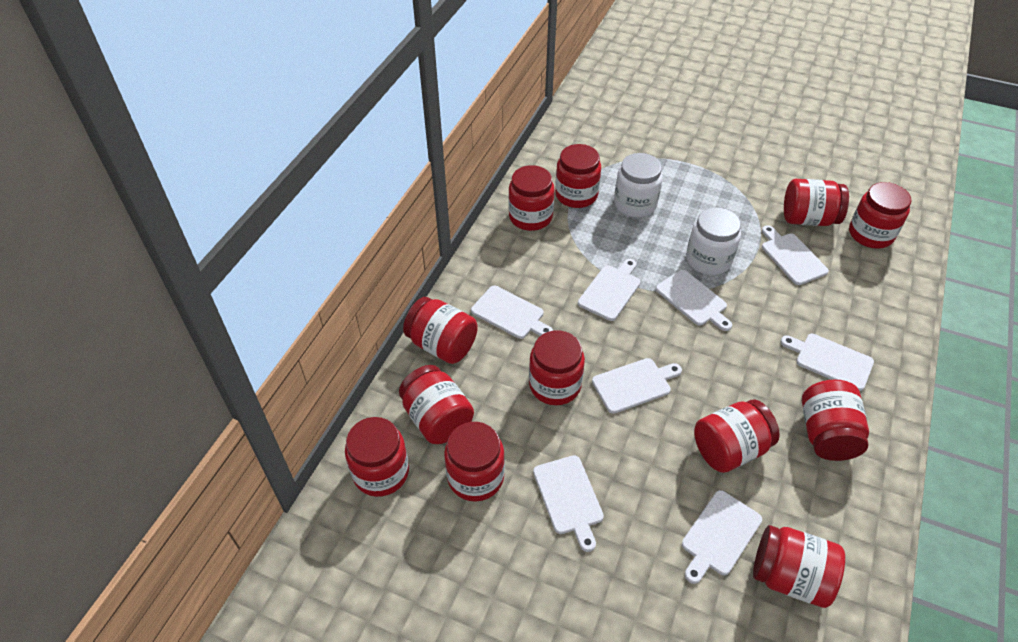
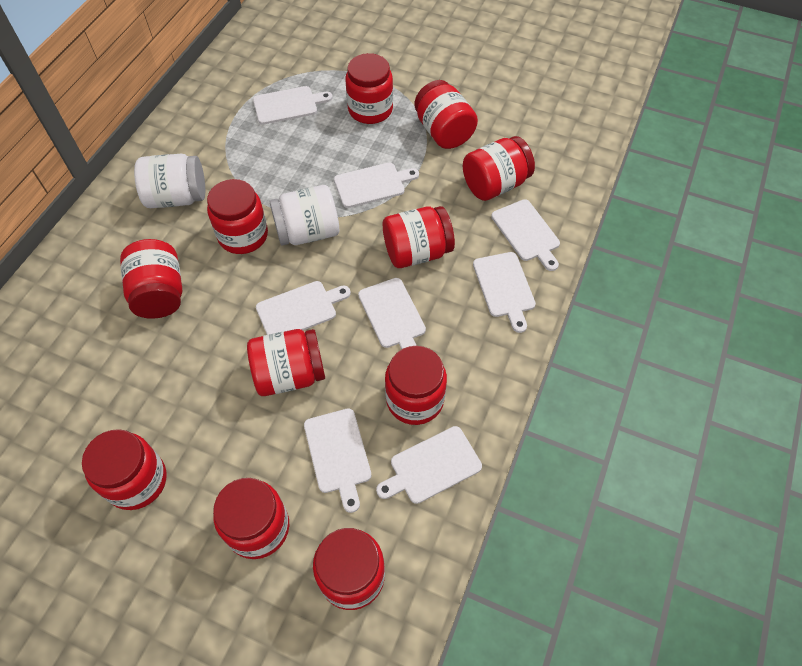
red jar: [345,417,409,497] [399,365,474,444] [403,297,478,364] [444,422,505,502] [509,165,554,231] [529,330,585,405] [555,144,601,208] [694,399,780,473] [753,525,845,608] [784,179,849,226] [802,380,869,461] [849,182,912,249] = 12 -> [82,429,166,510] [120,239,182,319] [207,179,268,254] [213,478,289,559] [247,329,325,396] [313,528,385,610] [345,53,393,124] [383,206,455,268] [385,346,447,425] [414,80,478,149] [463,136,535,201] = 11

